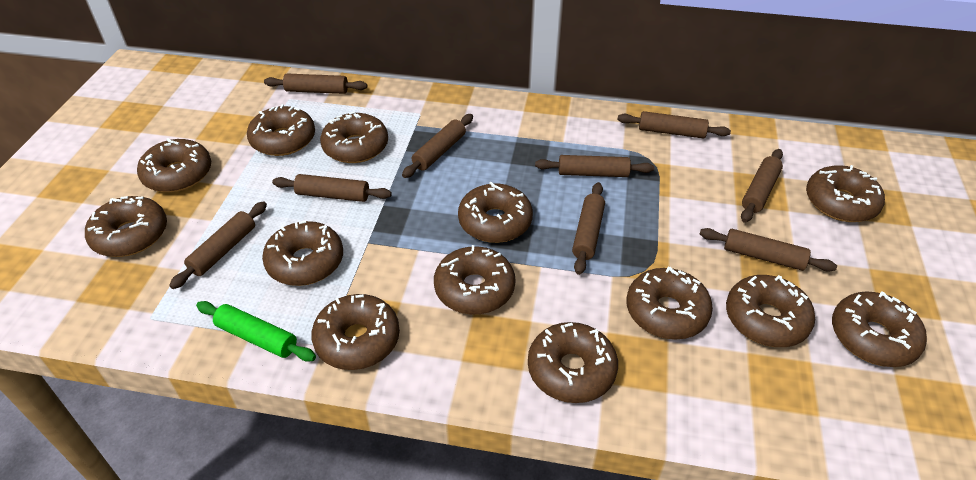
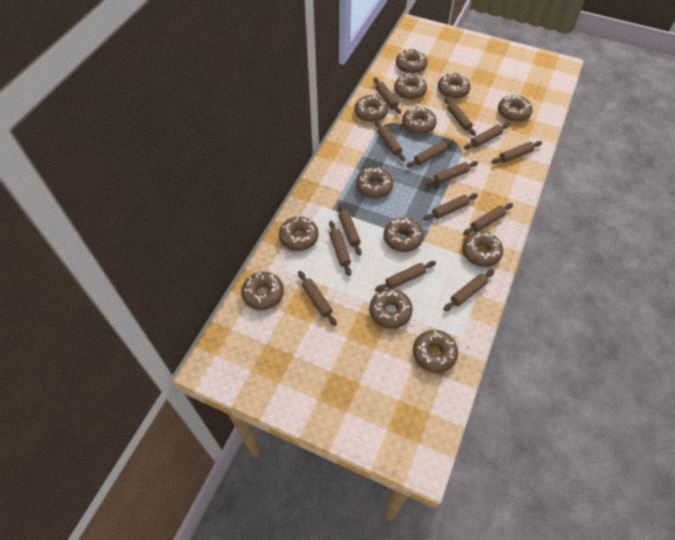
brown rolling pin: [169,201,267,289] [264,73,367,94] [272,174,392,202] [402,114,473,178] [535,155,654,177] [572,182,605,275] [617,111,731,139] [700,228,837,272] [741,149,783,223] = 9 -> [298,271,337,326] [329,221,351,276] [338,203,362,256] [374,78,401,114] [375,121,405,161] [375,261,436,292] [406,139,454,167] [423,193,478,221] [425,161,478,186] [443,270,495,311] [444,98,476,136] [463,203,513,235] [464,123,510,149] [491,141,542,164] = 14
green rolling pin: [196,301,316,362] = 1 -> none = 0

